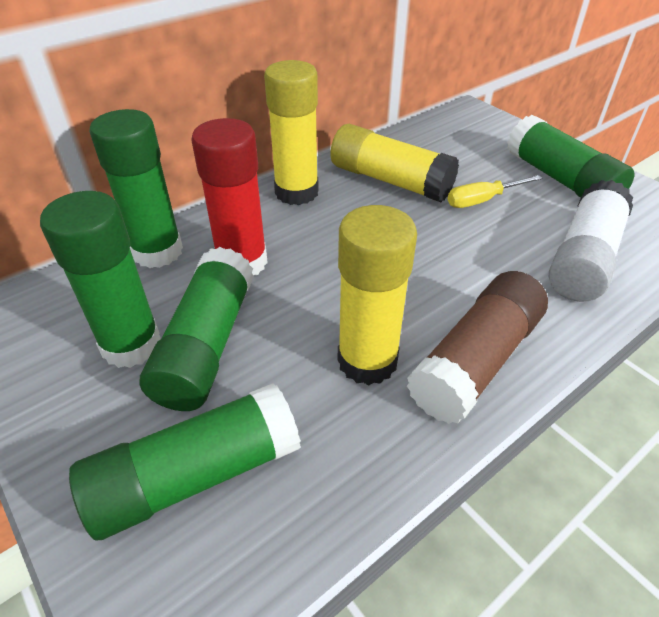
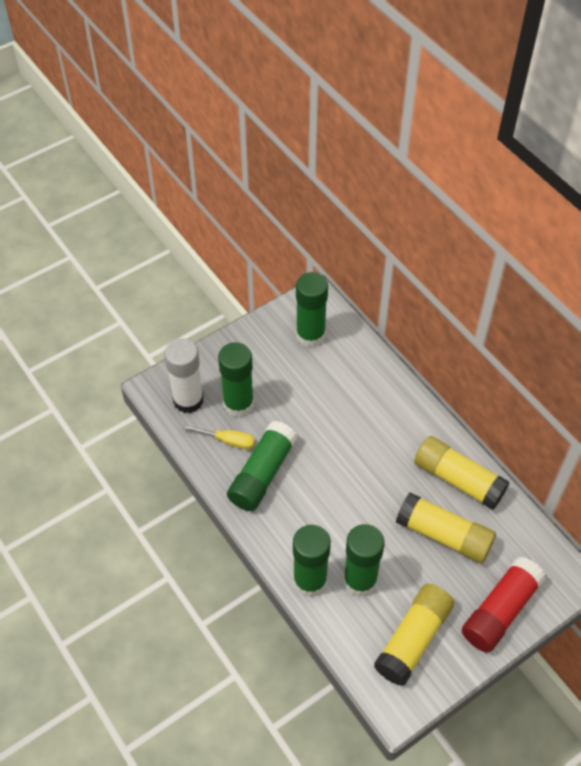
brown glue stick: [407,271,548,424] = 1 -> none = 0

